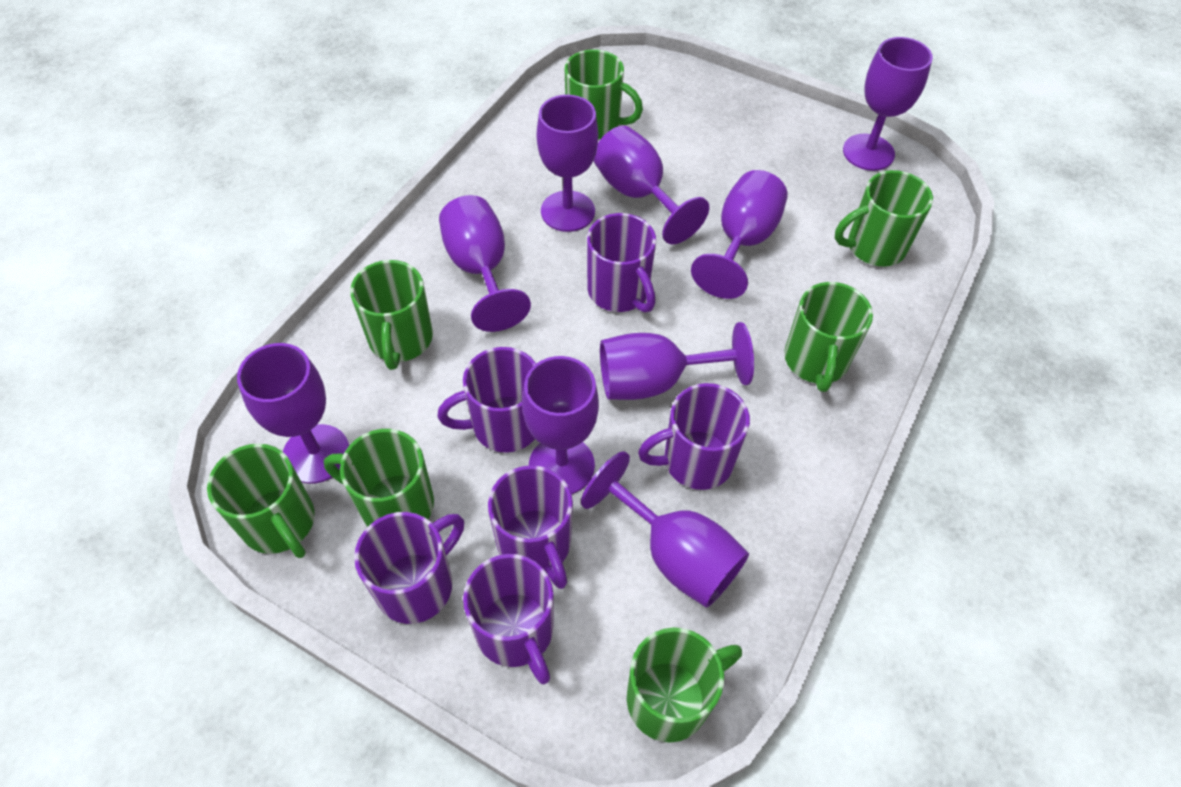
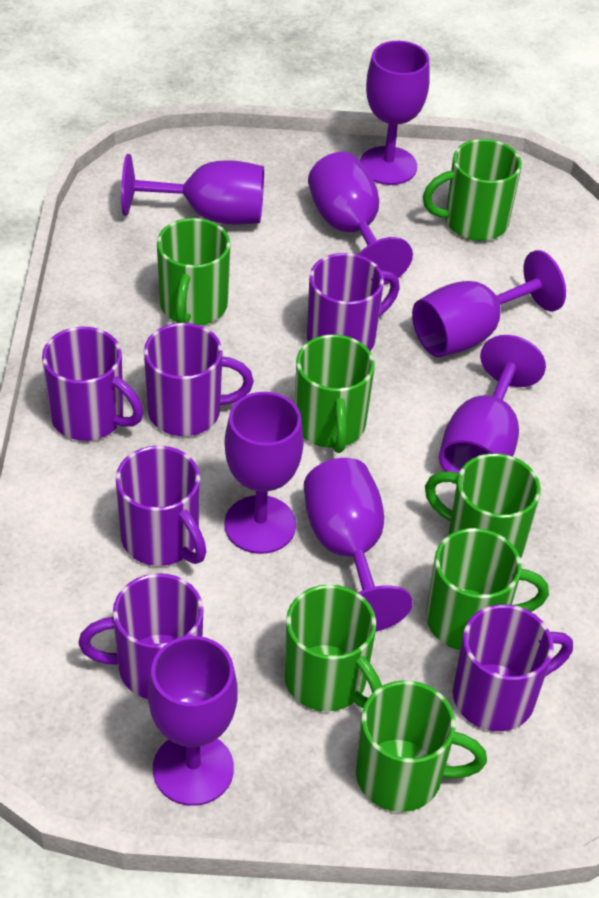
purple goblet: [237,343,349,484] [439,195,531,332] [522,356,599,494] [537,95,598,232] [581,451,749,608] [594,126,709,244] [600,322,754,400] [691,170,788,299] [843,37,933,171] = 9 -> [121,154,264,225] [148,636,238,806] [224,392,304,554] [304,458,413,632] [308,152,413,285] [360,41,430,185] [412,250,566,358] [439,335,546,473] = 8

